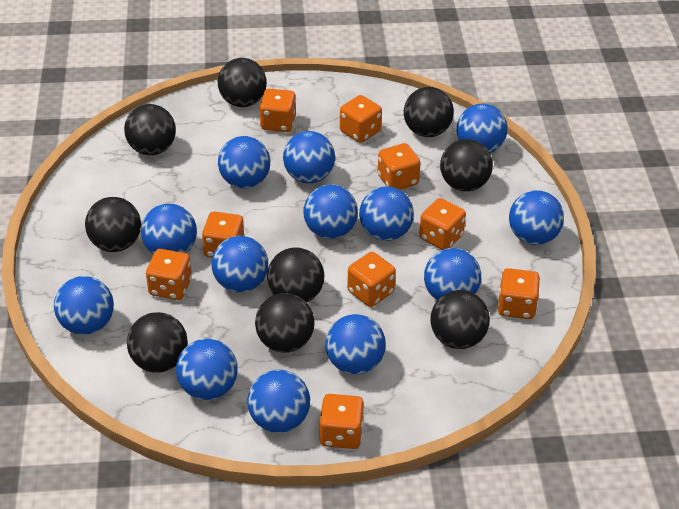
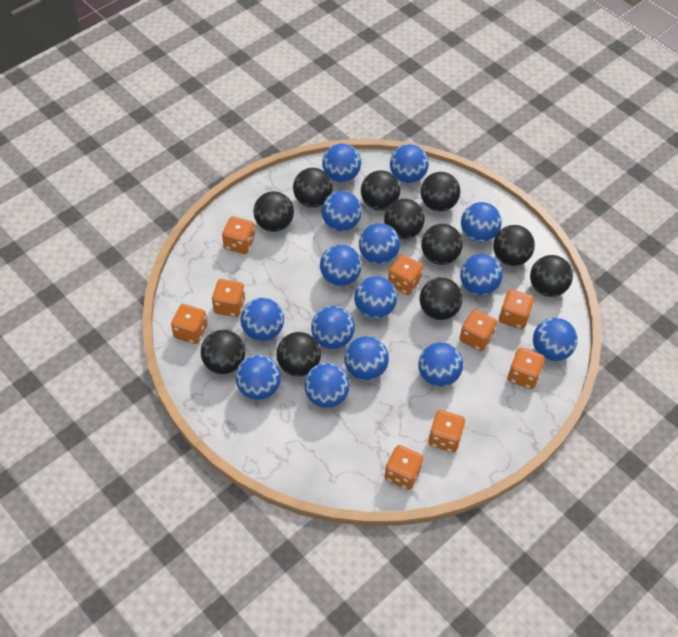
black ball: [85,197,141,252] [124,104,176,155] [127,312,188,373] [218,58,267,107] [255,293,315,353] [267,247,324,303] [404,87,454,137] [431,290,490,349] [440,139,493,192] = 9 -> [201,330,245,374] [253,191,294,232] [276,332,321,377] [293,168,333,208] [361,170,400,210] [384,199,425,239] [420,277,462,320] [421,172,460,212] [421,224,463,265] [493,225,535,266] [530,255,573,297] = 11
blue ball: [54,276,114,335] [141,204,197,255] [176,338,238,400] [212,236,268,293] [218,136,270,189] [247,370,310,433] [283,131,335,183] [304,184,358,239] [326,314,386,375] [359,186,414,241] [424,248,481,301] [457,104,508,153] [509,190,564,245] = 13 -> [236,355,281,400] [241,298,284,341] [304,362,350,408] [311,306,355,349] [320,244,362,286] [321,191,362,231] [322,143,361,183] [344,336,389,381] [354,276,397,319] [359,223,400,265] [390,144,429,183] [418,342,463,387] [460,254,503,296] [461,202,502,243] [533,318,578,361] = 15

